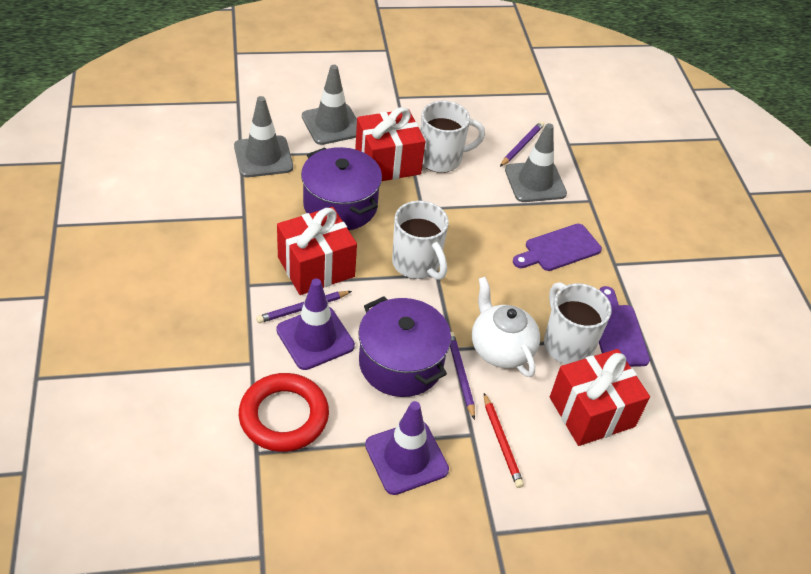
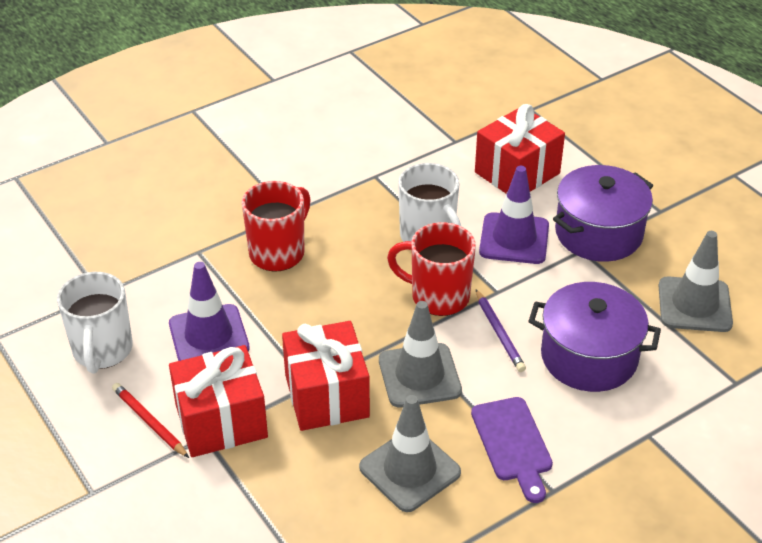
purple cutting board: [513,224,602,271] [599,286,650,367] = 2 -> [471,397,553,503] = 1
purple pencil: [256,291,352,323] [450,332,475,420] [500,121,544,167] = 3 -> [476,290,526,372] = 1
red mug: none = 0 -> [242,181,311,271] [387,222,476,316] = 2
red ring: [239,373,329,452] = 1 -> none = 0
white mug: [392,201,449,280] [420,101,485,173] [544,282,612,364] = 3 -> [57,272,133,374] [398,163,461,242] = 2
white teapot: [472,277,540,377] = 1 -> none = 0

